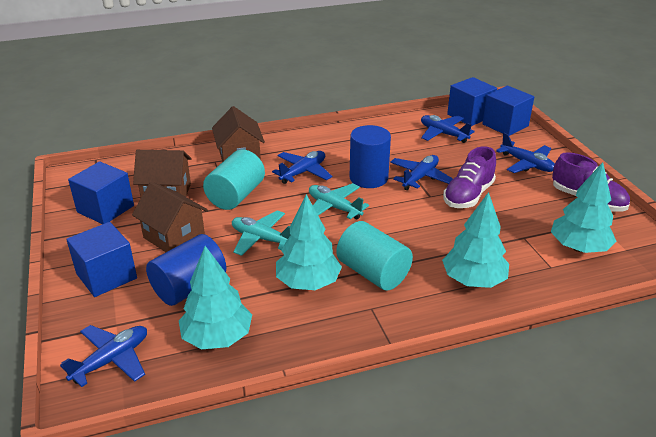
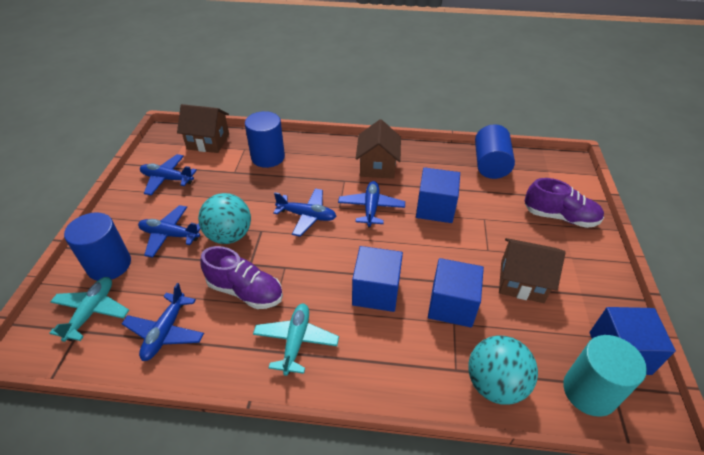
blue cylinder: [146,234,226,306] [350,125,391,188] = 2 -> [64,212,131,281] [245,111,285,168] [475,124,515,179] = 3
turquoise ball: none = 0 -> [198,193,251,244] [468,336,538,405] = 2
turquoise cylinder: [203,150,265,210] [336,221,413,291] = 2 -> [563,335,647,417] = 1
turquoise tree: [179,246,252,349] [276,194,342,290] [442,192,509,288] [551,162,616,253] = 4 -> none = 0

